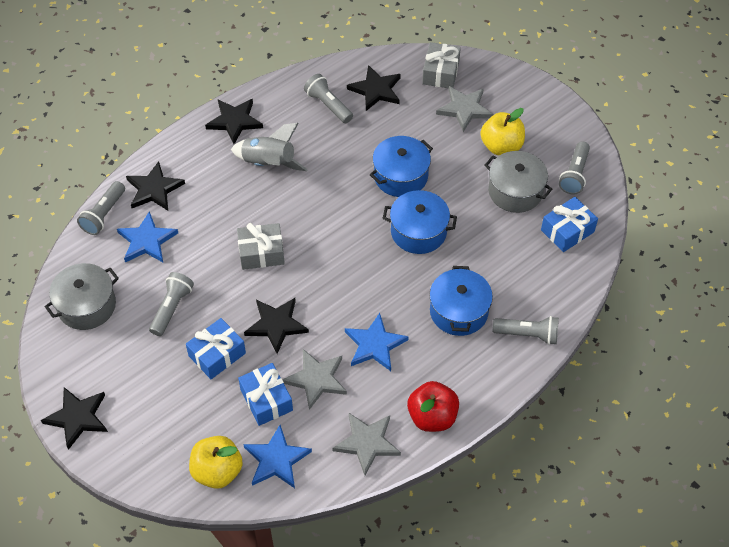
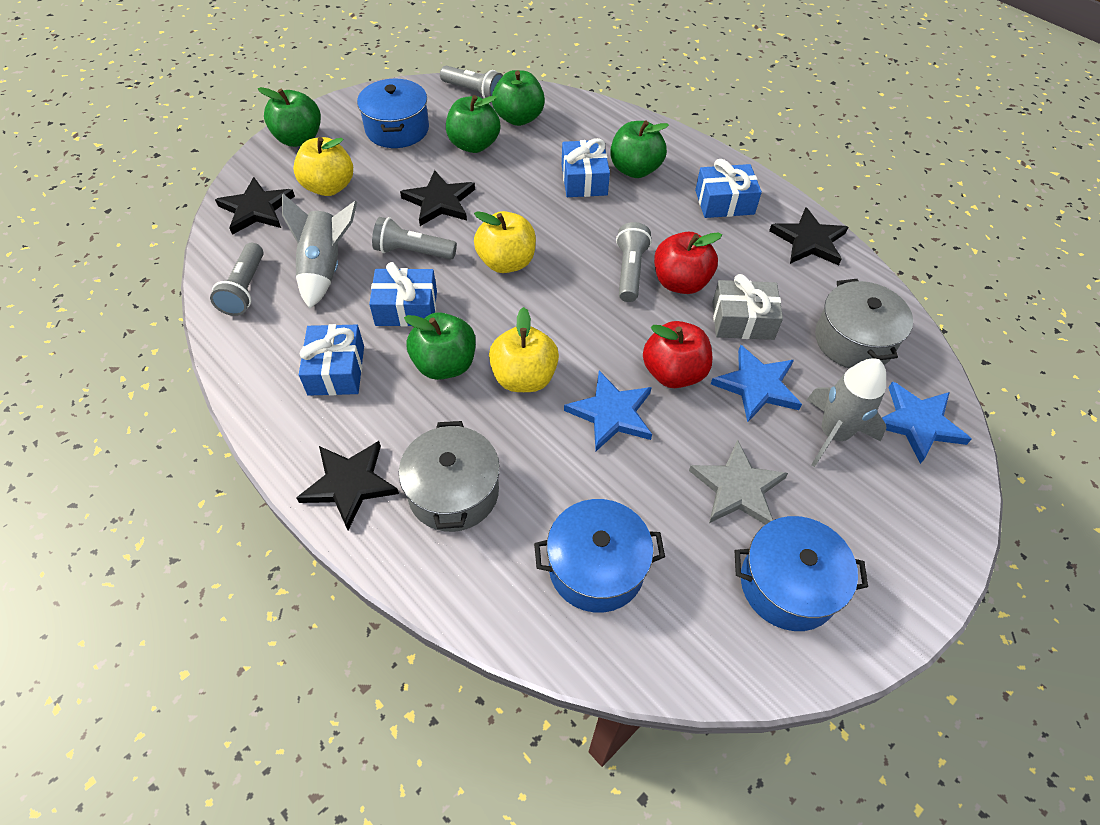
black star: [41,387,108,450] [126,161,185,211] [205,99,263,144] [244,298,309,354] [347,65,401,111] = 5 -> [215,177,295,235] [296,441,399,530] [400,170,475,226] [769,207,848,265] = 4
blue gift: [186,318,246,379] [238,363,293,426] [541,197,598,252] = 3 -> [299,324,364,396] [369,262,437,327] [562,138,610,197] [695,159,762,218] = 4
green apple: none = 0 -> [258,87,321,147] [404,312,476,380] [446,95,501,153] [492,70,545,126] [610,121,669,178] = 5
grey flashlight: [77,181,125,235] [149,272,194,336] [304,74,353,123] [493,316,559,345] [559,141,590,194] = 5 -> [210,243,264,316] [372,217,457,260] [440,66,503,98] [616,222,652,302] = 4
grey gift: [237,223,285,270] [422,42,461,88] = 2 -> [712,274,783,340] = 1
grey rocket: [231,123,308,171] = 1 -> [282,194,357,309] [807,359,887,467] = 2
grey star: [282,349,347,410] [332,413,401,475] [436,86,493,132] = 3 -> [689,439,788,525] = 1
red apple: [407,381,459,432] = 1 -> [643,321,713,388] [654,232,722,294] = 2
yellow apple: [189,436,243,489] [480,108,525,156] = 2 -> [293,137,353,196] [474,211,536,273] [489,307,559,392] = 3

